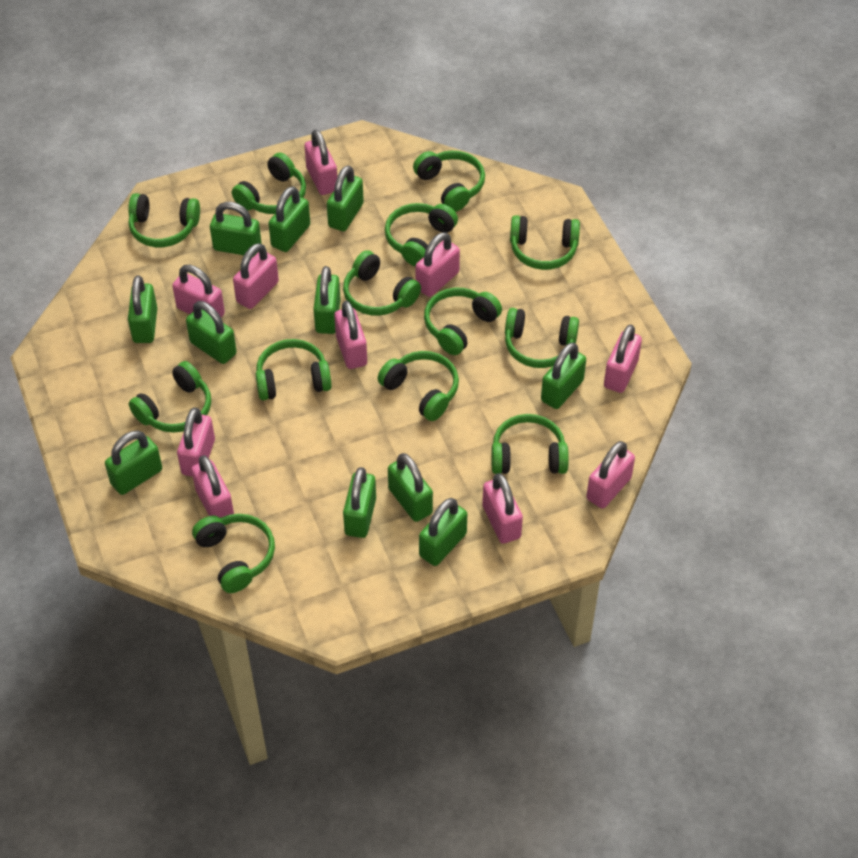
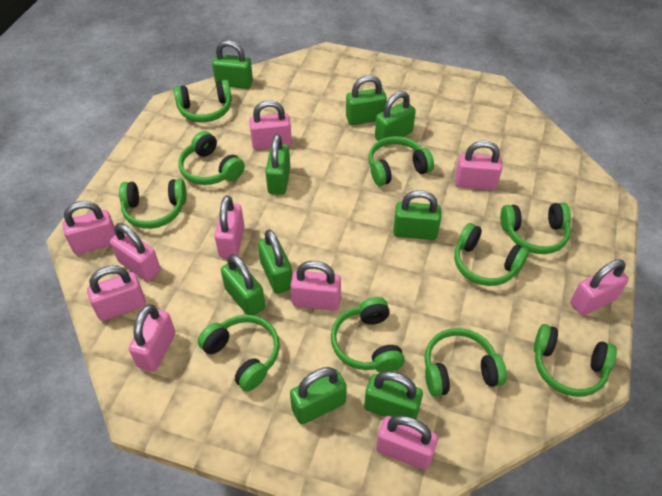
green headphones: [128,193,200,247] [129,361,211,433] [192,514,275,593] [232,153,306,214] [255,339,332,400] [343,250,421,316] [378,351,459,421] [385,203,458,266] [413,150,485,212] [424,288,502,355] [491,414,569,474] [505,308,579,368] [510,215,580,270] = 13 -> [119,179,186,229] [174,80,232,122] [178,131,245,185] [198,315,280,392] [331,297,405,373] [369,136,434,186] [425,328,507,396] [454,223,529,286] [500,202,571,254] [534,324,617,397] = 10
green padlock: [105,431,162,495] [128,275,157,343] [186,301,237,364] [210,202,261,257] [268,186,310,252] [313,266,341,334] [327,165,364,231] [343,467,376,538] [388,453,433,522] [419,498,467,566] [541,343,586,409] = 11 -> [212,40,253,89] [221,254,265,315] [258,229,292,294] [265,134,290,195] [290,367,347,424] [346,75,387,125] [364,371,423,419] [375,91,416,141] [393,190,441,240] = 9

